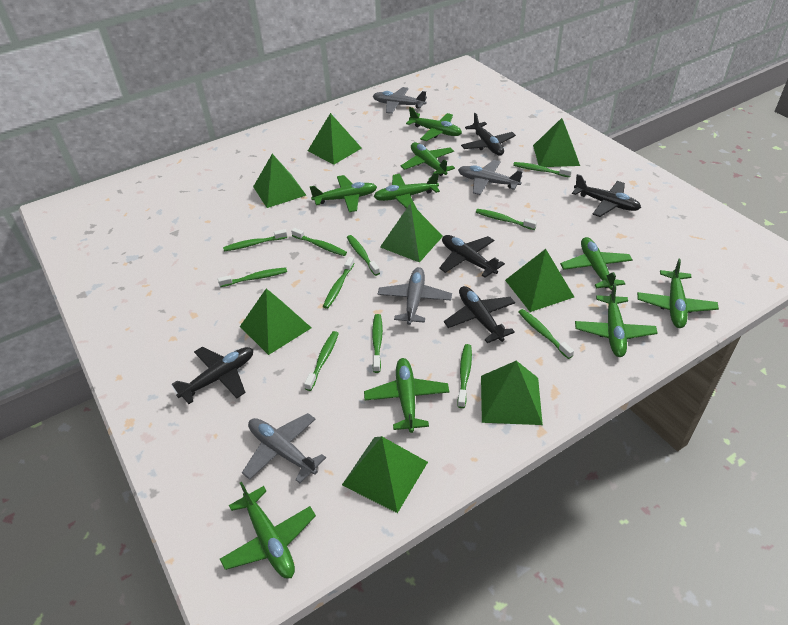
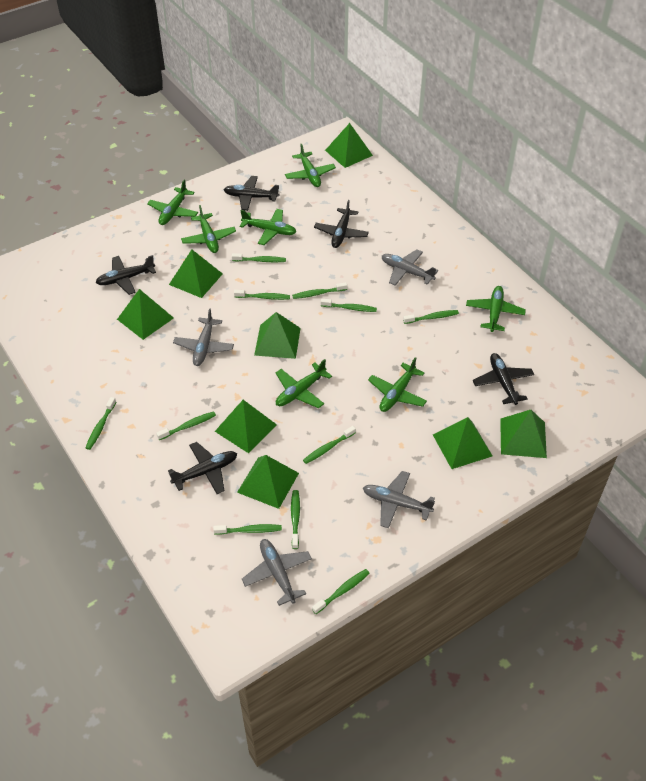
green plane: [220,482,316,579] [309,175,377,212] [364,358,449,433] [374,172,440,209] [401,142,455,176] [406,107,462,141] [560,237,633,290] [575,283,658,357] [637,259,719,328] = 9 -> [147,180,198,225] [181,205,236,253] [240,209,296,245] [276,359,332,408] [285,144,336,187] [368,357,427,412] [466,286,526,332] = 7

